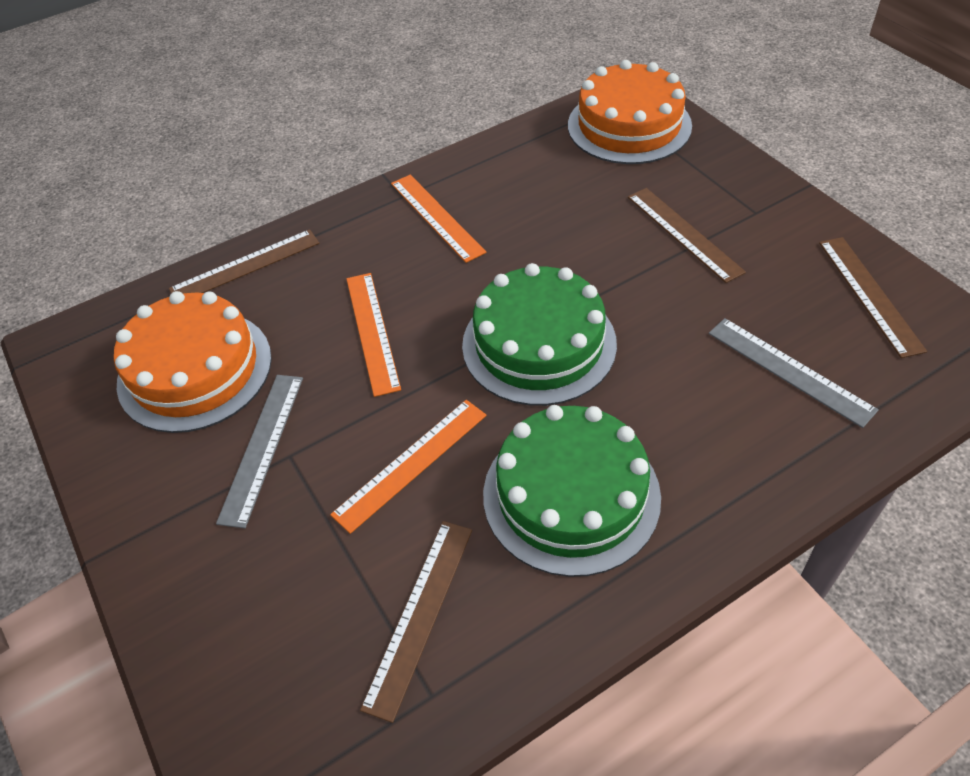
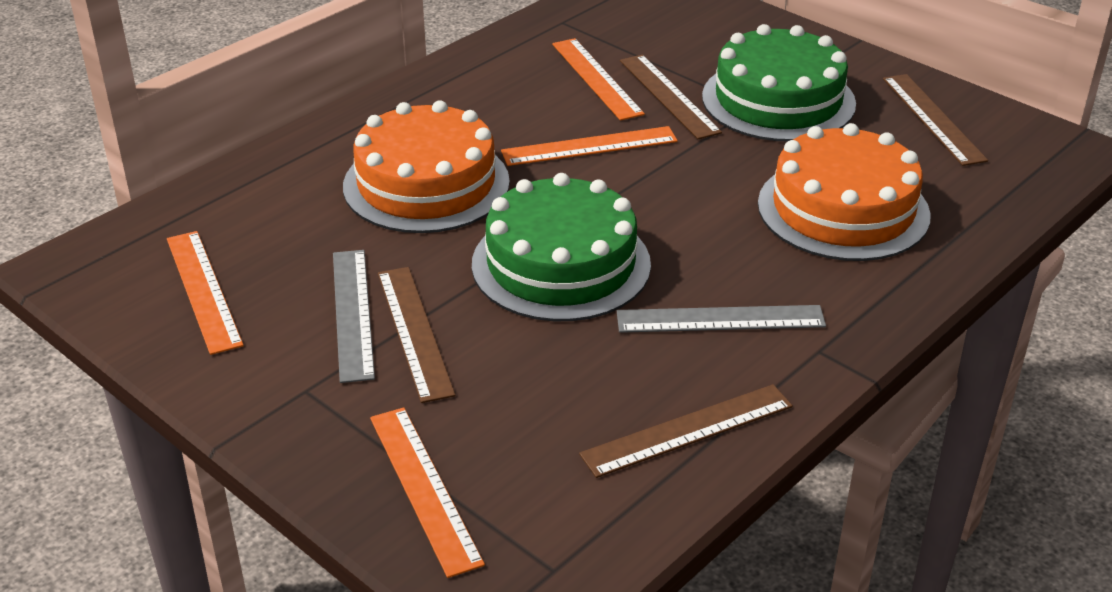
orange ruler: [330,400,487,534] [346,273,401,397] [391,175,486,263] = 3 -> [167,231,244,355] [370,407,485,578] [501,126,678,166] [552,38,645,121] = 4

